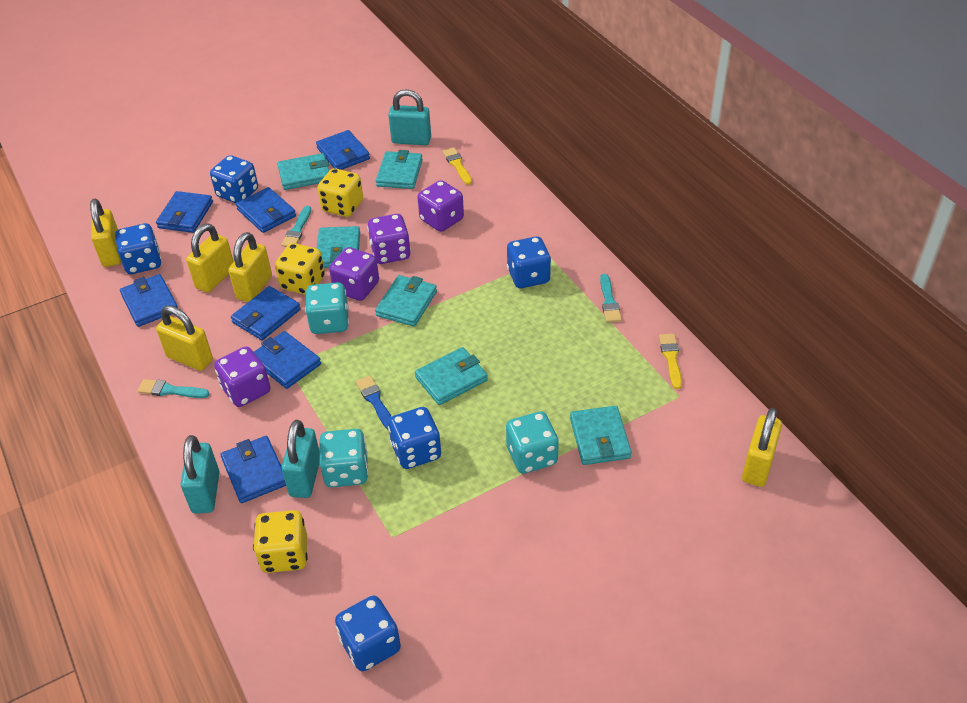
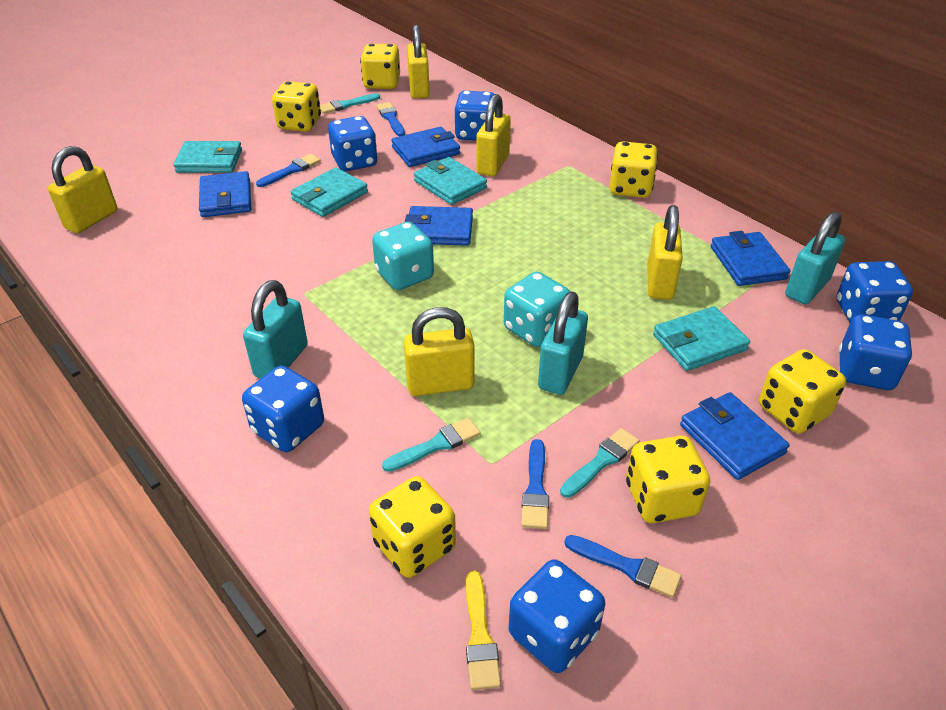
blue brush: [356,376,392,430] = 1 -> [256,154,321,187] [376,102,405,136] [521,439,549,529] [564,535,682,598] = 4
blue dice: [115,223,162,274] [210,155,258,203] [335,595,401,671] [388,407,441,469] [507,236,551,288] = 5 -> [242,366,324,452] [328,116,378,171] [455,91,495,141] [509,559,605,673] [837,261,913,322] [839,314,912,390] = 6
blue wallet: [120,274,178,327] [156,191,213,233] [221,436,286,503] [231,286,301,340] [236,187,296,233] [254,331,321,389] [316,130,370,170] = 7 -> [199,171,251,217] [391,127,460,167] [405,206,473,246] [680,392,789,480] [711,231,790,286] = 5
purple dice: [214,347,271,407] [329,247,379,301] [367,214,411,264] [417,180,464,232] = 4 -> none = 0
turquoise dice: [305,282,349,334] [319,429,369,487] [506,411,559,474] = 3 -> [372,222,434,290] [504,272,571,347] = 2
turquoise wallet: [277,153,329,190] [317,226,360,268] [375,275,437,326] [376,150,423,189] [415,347,488,405] [570,406,632,465] = 6 -> [173,141,242,173] [291,167,368,217] [414,157,487,205] [653,306,750,371] = 4
yellow brush: [442,147,472,185] [659,334,682,389] = 2 -> [466,570,501,690] = 1
yellow dice: [253,510,308,573] [275,243,325,295] [317,168,363,217] = 3 -> [272,81,321,132] [360,44,400,89] [369,476,456,578] [609,141,658,198] [626,436,710,523] [759,349,846,434] = 6

